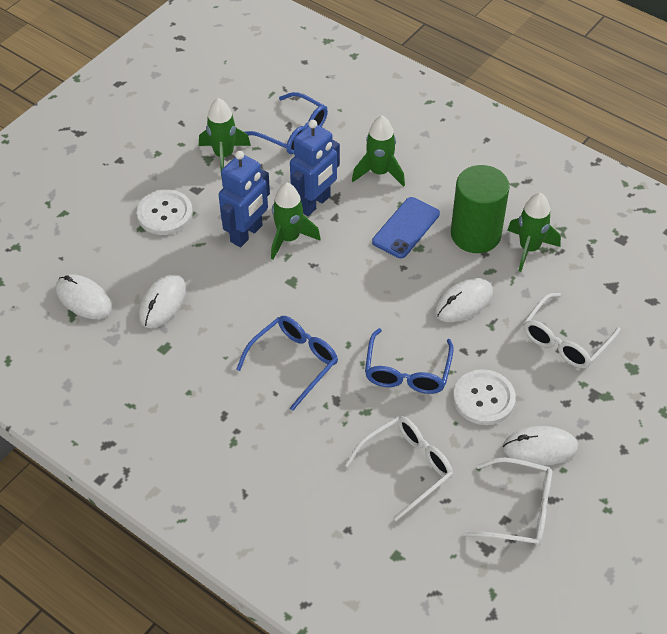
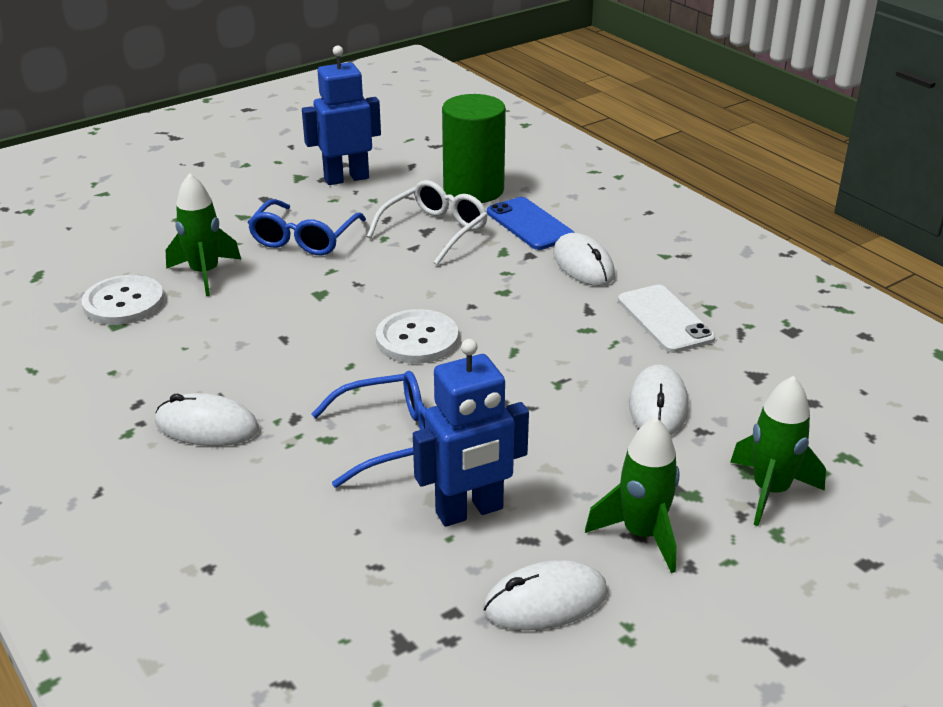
blue glasses: [236,316,338,411] [245,92,328,154] [365,328,454,394] = 3 -> [248,199,366,255] [311,371,428,488] = 2
green rocket: [199,98,251,170] [271,183,321,260] [352,115,405,187] [507,193,561,272] = 4 -> [166,173,241,296] [585,417,680,573] [730,376,826,526] = 3
white glasses: [345,416,453,521] [464,458,552,546] [524,293,621,368] = 3 -> [367,180,488,265] = 1
white phone: none = 0 -> [618,285,715,353] = 1

